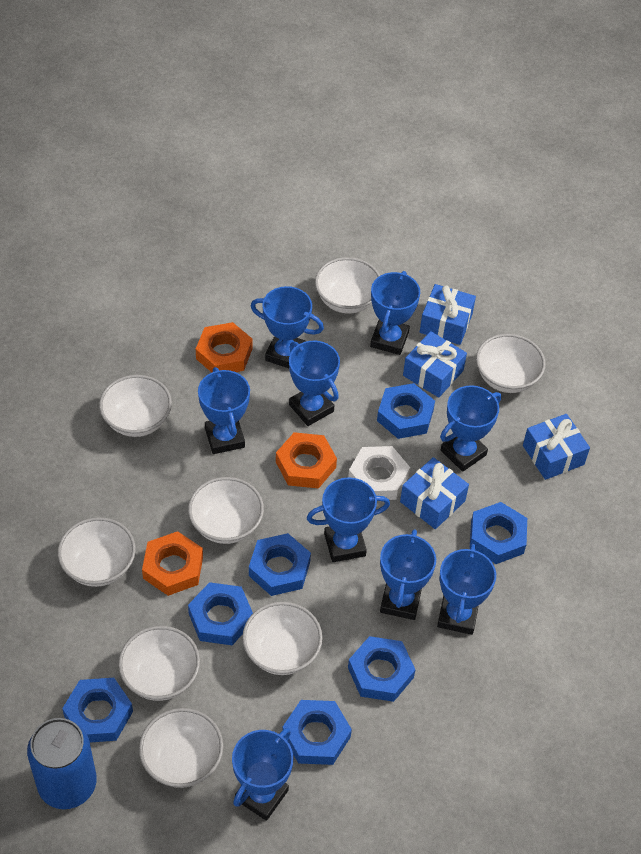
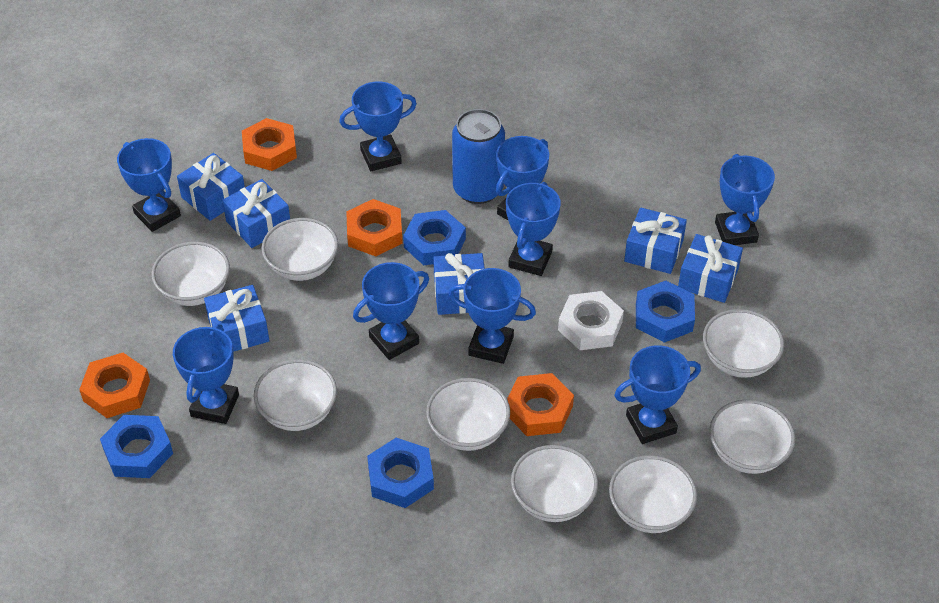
blue gift: [400,457,469,529] [403,331,467,398] [420,284,476,345] [523,414,590,480] = 4 -> [177,153,245,221] [204,285,269,352] [222,179,290,248] [433,253,485,315] [624,207,687,274] [678,234,743,303] = 6
blue nut: [62,678,133,743] [188,582,253,645] [249,533,311,596] [282,700,352,765] [348,636,415,702] [377,383,435,439] [470,502,527,564] = 7 -> [100,415,173,478] [367,438,434,508] [403,210,466,265] [636,281,695,343] = 4
orange nut: [142,531,203,596] [196,322,253,372] [276,432,337,488] = 3 -> [79,353,150,418] [242,118,297,171] [346,199,403,256] [507,373,574,436] = 4

